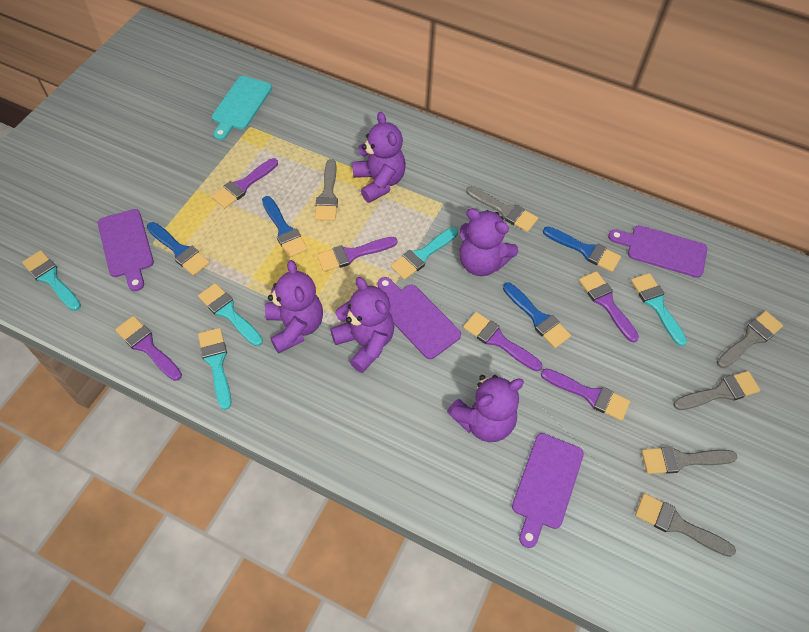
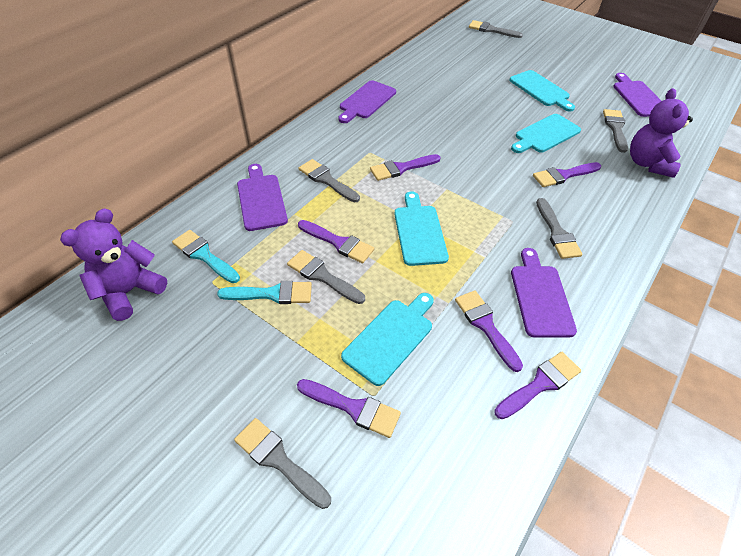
blue brush: [147,222,210,276] [262,196,308,258] [503,283,571,348] [543,226,621,272] = 4 -> none = 0
purple teddy bear: [265,260,323,353] [330,277,394,373] [352,112,406,203] [447,375,524,442] [460,208,518,276] = 5 -> [60,209,167,321] [630,88,693,178] = 2
turquoise brush: [22,250,81,311] [198,283,263,346] [198,328,231,410] [391,227,458,280] [631,273,687,346] = 5 -> [172,230,240,283] [217,281,312,304] = 2
turquoise cutting board: [212,76,272,140] = 1 -> [341,293,434,386] [394,191,449,266] [509,70,575,112] [511,114,581,153] = 4

